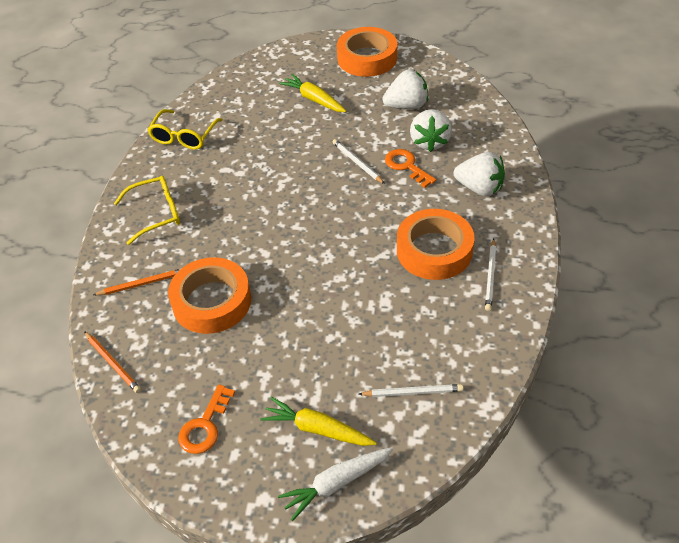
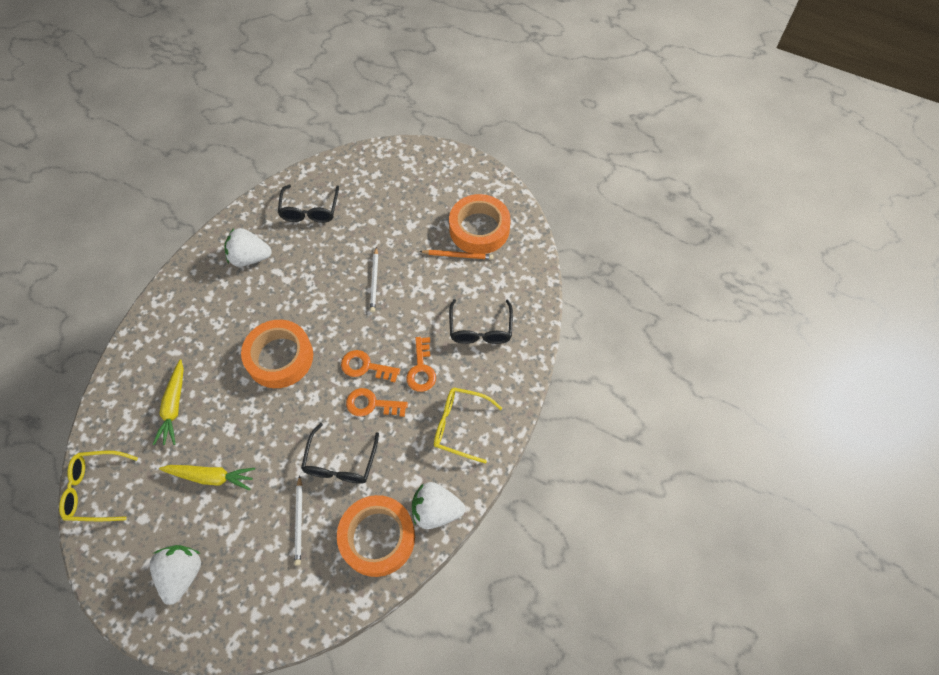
black glasses: none = 0 -> [278,184,339,223] [301,423,379,484] [449,299,513,344] = 3
orange key: [178,385,235,454] [385,149,436,188] = 2 -> [341,350,400,382] [346,388,408,417] [406,337,436,392] = 3
orange pencil: [84,331,141,393] [93,269,180,295] = 2 -> [419,250,493,260] = 1
white carrot: [278,447,393,521] = 1 -> none = 0
white pencil: [333,139,385,184] [359,384,464,397] [485,239,496,311] = 3 -> [294,475,302,566] [370,247,378,312] = 2

